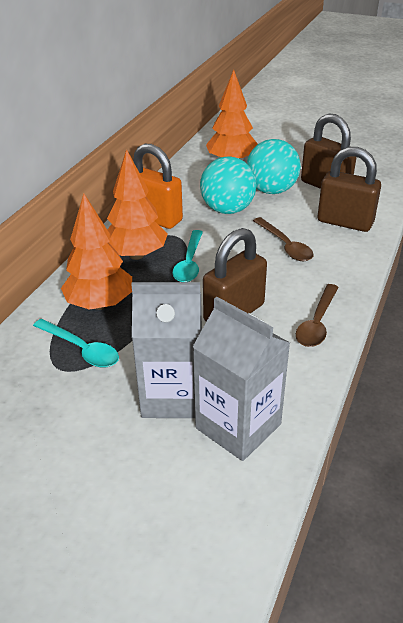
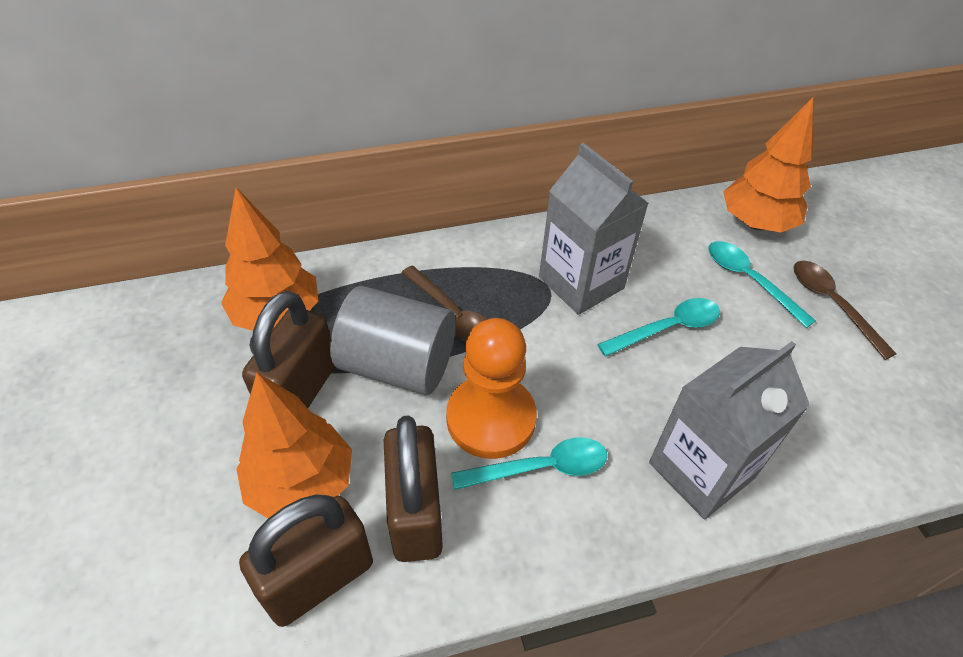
grey cylinder: none = 0 -> [330,286,456,395] = 1
orange padlock: [133,144,183,229] = 1 -> none = 0
orange pawn: none = 0 -> [446,318,537,459] = 1
turquoise ball: [200,156,256,214] [247,139,301,194] = 2 -> none = 0
turquoise spoon: [33,319,119,368] [172,230,203,282] = 2 -> [451,437,607,490] [597,298,720,356] [708,241,816,328] = 3

